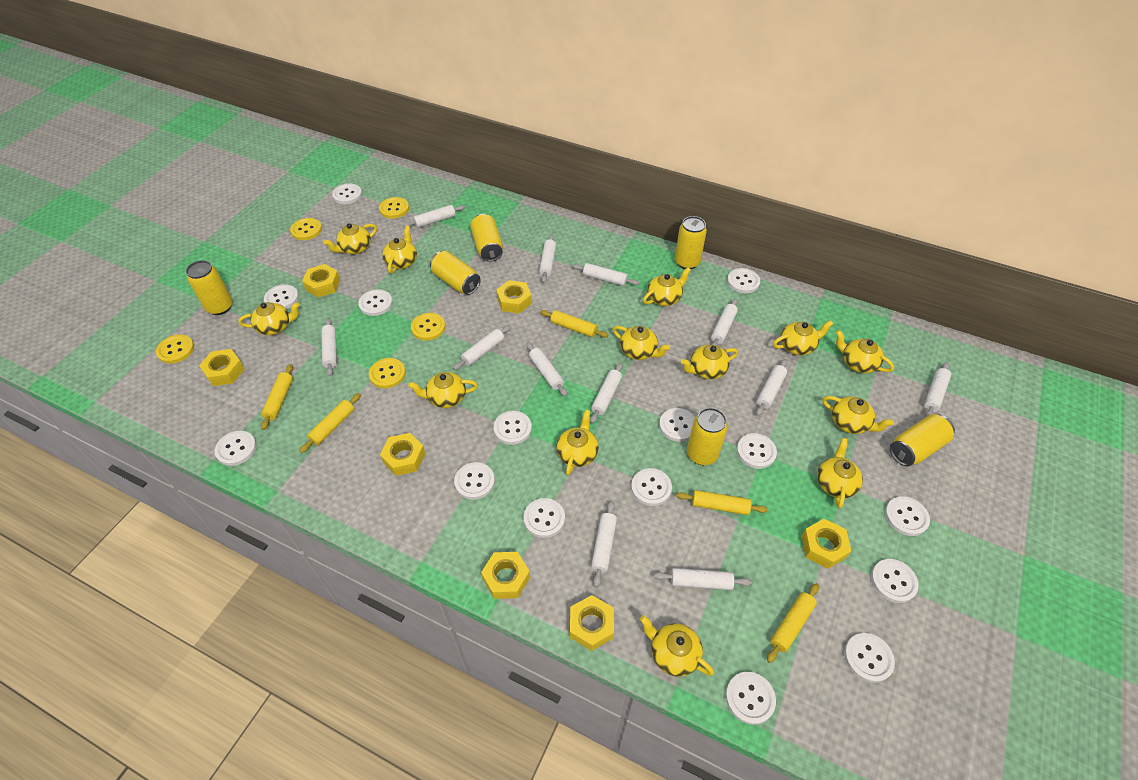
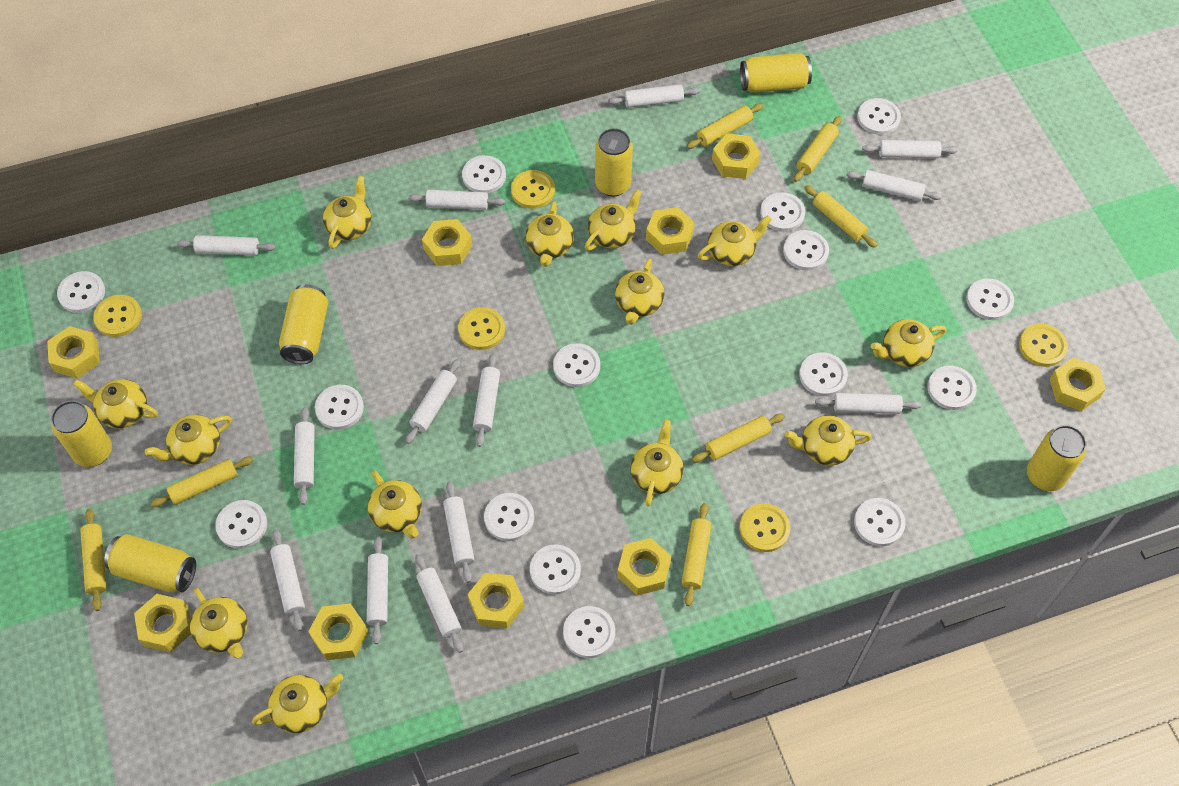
white rolling pin: [321,318,337,376] [403,205,465,228] [453,325,511,370] [526,342,567,396] [539,235,556,283] [572,263,639,286] [590,363,623,424] [591,501,617,587] [654,568,752,590] [711,299,738,346] [756,359,787,416] [924,362,951,417] = 12 -> [177,235,276,255] [270,529,305,631] [294,407,315,505] [367,537,388,644] [406,359,460,444] [409,190,505,210] [415,554,463,653] [443,482,474,583] [473,353,500,447] [608,84,700,108] [815,393,921,414] [846,170,942,201] [862,140,958,158] = 13
yellow nut: [199,349,245,386] [302,264,340,298] [380,433,425,476] [481,552,530,599] [496,280,532,314] [570,595,614,651] [802,519,851,569] = 7 -> [47,326,100,378] [134,594,191,653] [308,603,368,660] [422,219,472,266] [468,573,524,629] [617,538,671,596] [646,207,695,255] [712,134,761,179] [1050,357,1106,411] = 9
yellow rolling pin: [261,364,293,430] [300,393,361,453] [540,310,608,338] [676,490,768,515] [767,583,819,663] = 5 -> [80,508,107,611] [150,457,253,507] [681,503,712,606] [687,103,763,149] [692,414,785,463] [794,116,841,182] [804,185,877,248] = 7

